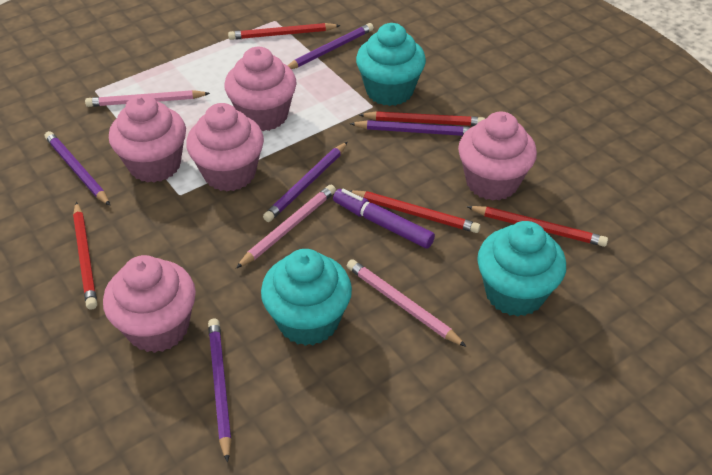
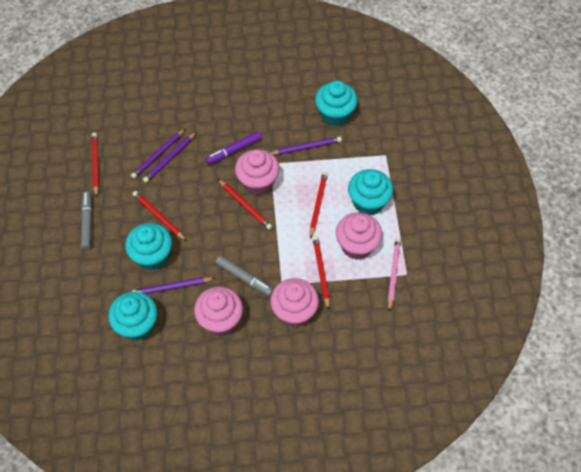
grey marker: none = 0 -> [81,191,92,250] [215,255,274,296] = 2
pink cupcake: [103,255,196,353] [109,95,186,183] [186,103,264,191] [225,47,297,131] [458,112,537,201] = 5 -> [194,287,243,336] [235,149,280,195] [270,278,319,327] [336,212,382,260] = 4
pink pencil: [85,90,210,107] [236,185,336,268] [347,259,467,347] = 3 -> [388,238,401,312] = 1
purple pencil: [45,131,110,206] [208,318,232,463] [263,142,348,222] [287,23,374,69] [350,120,470,136] = 5 -> [131,128,186,179] [132,277,215,294] [143,132,197,183] [270,136,342,155] = 4
turquoise cupcake: [261,249,352,346] [356,23,426,106] [477,221,566,317] = 3 -> [108,292,158,341] [125,223,172,270] [315,81,358,126] [348,169,393,215] = 4

